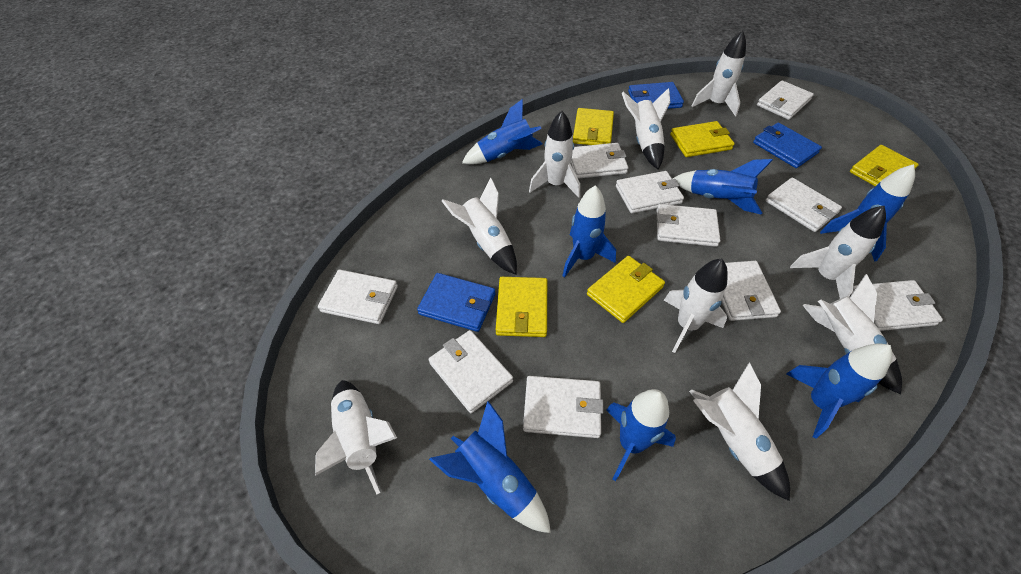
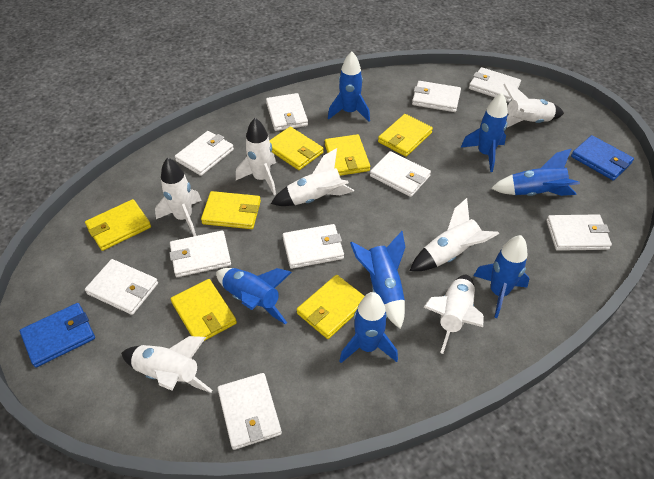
blue wallet: [417,273,496,332] [628,82,684,109] [753,123,822,168] = 3 -> [20,303,95,368] [571,135,634,181] = 2
white rocket: [315,380,397,495] [442,178,517,275] [529,111,580,198] [622,88,670,169] [664,259,728,353] [689,363,790,501] [692,30,746,117] [790,206,886,299] [803,274,902,394] = 9 -> [121,336,212,393] [155,157,202,236] [236,118,276,195] [271,148,354,206] [410,198,499,271] [424,275,484,354] [503,84,564,127] = 7
yellow wallet: [496,277,547,337] [573,108,614,145] [587,256,665,323] [670,121,735,157] [850,145,919,187] = 5 -> [85,199,151,251] [171,279,237,341] [201,191,261,229] [269,127,324,170] [297,275,365,339] [325,134,370,176] [378,114,433,157] = 7

